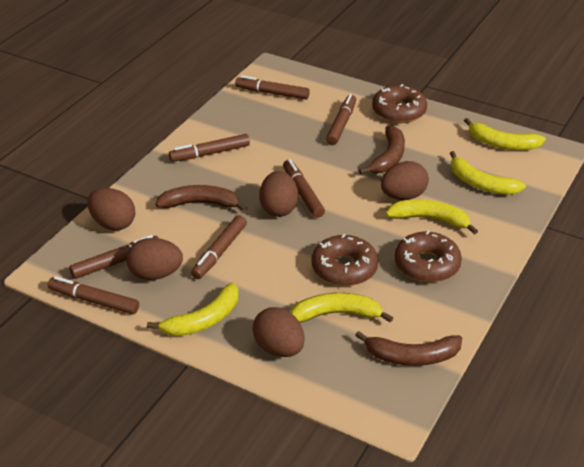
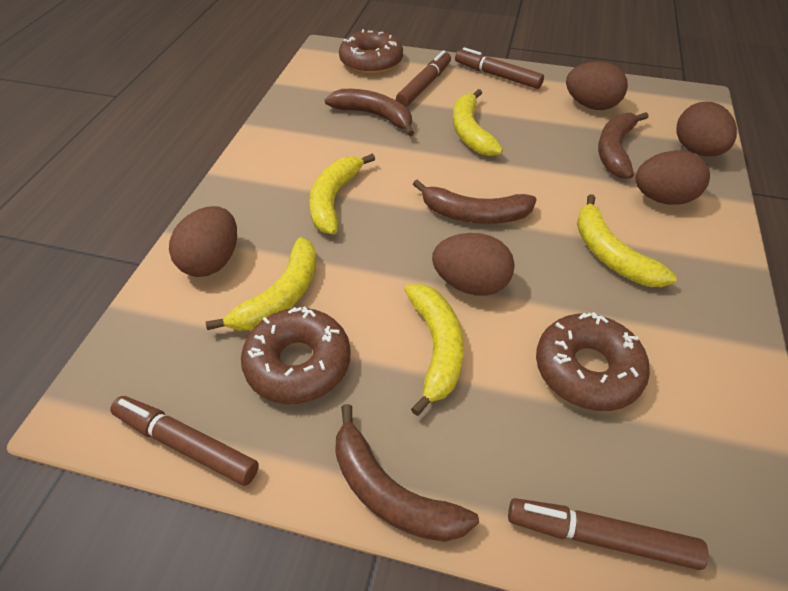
brown banana: [155,185,247,211] [355,331,462,366] [359,125,405,174] = 3 -> [325,89,414,136] [335,404,479,542] [413,179,537,224] [598,112,648,179] = 4
brown marker: [48,276,139,314] [69,235,158,279] [169,134,250,162] [191,215,247,279] [235,75,310,100] [283,159,325,218] [326,94,356,145] = 7 -> [110,396,259,486] [396,50,451,107] [455,47,544,89] [508,498,708,570] = 4

